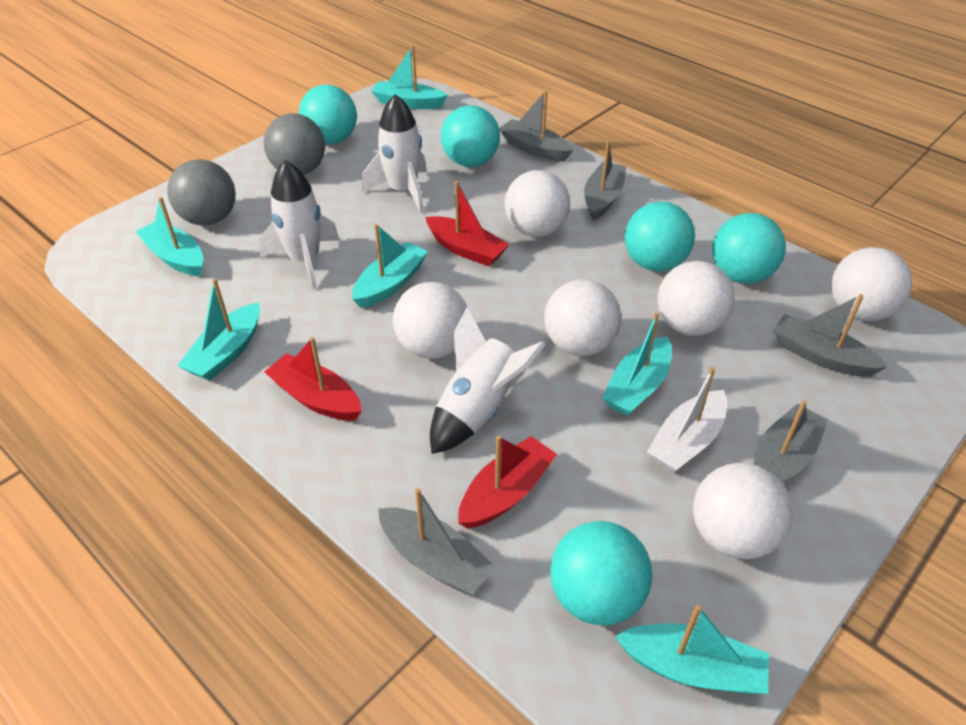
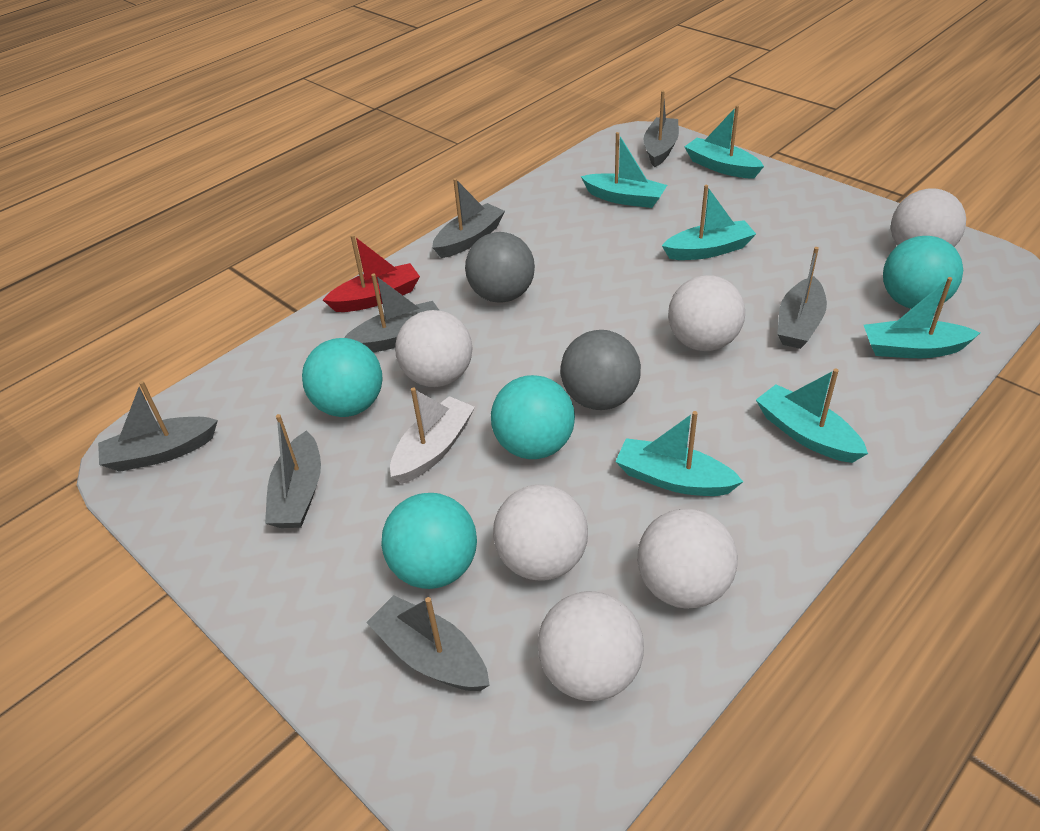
grey boat: [378,488,496,595] [499,90,573,161] [584,140,626,221] [754,400,828,483] [773,294,888,377] = 5 -> [98,381,218,472] [265,414,321,528] [344,273,440,352] [366,595,490,691] [432,178,505,258] [644,90,679,167] [777,247,827,349] = 7
red boat: [264,337,362,421] [425,181,509,266] [458,435,557,529] = 3 -> [323,234,420,312] = 1
turquoise ball: [299,84,357,144] [441,105,500,167] [550,521,652,625] [625,202,695,271] [712,213,786,284] = 5 -> [302,338,383,417] [381,493,477,589] [491,375,575,459] [883,236,963,309] = 4
white rocket: [259,160,340,289] [362,94,427,213] [430,308,546,454] = 3 -> none = 0

